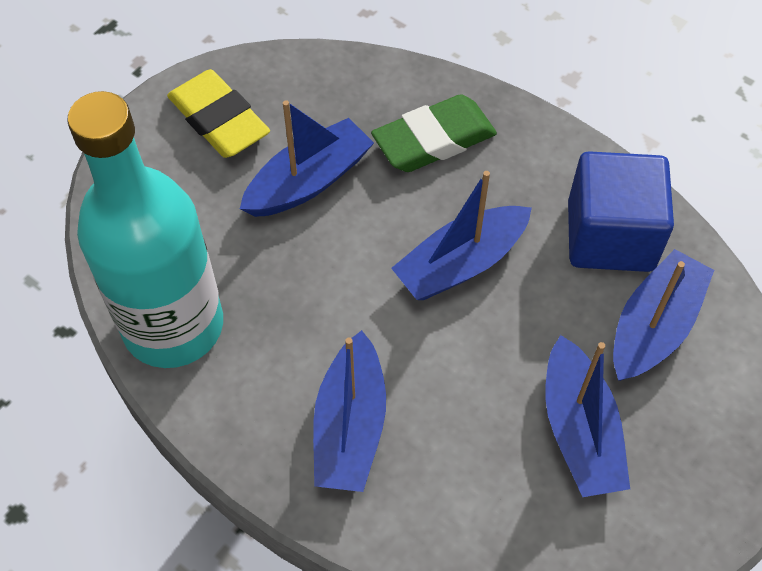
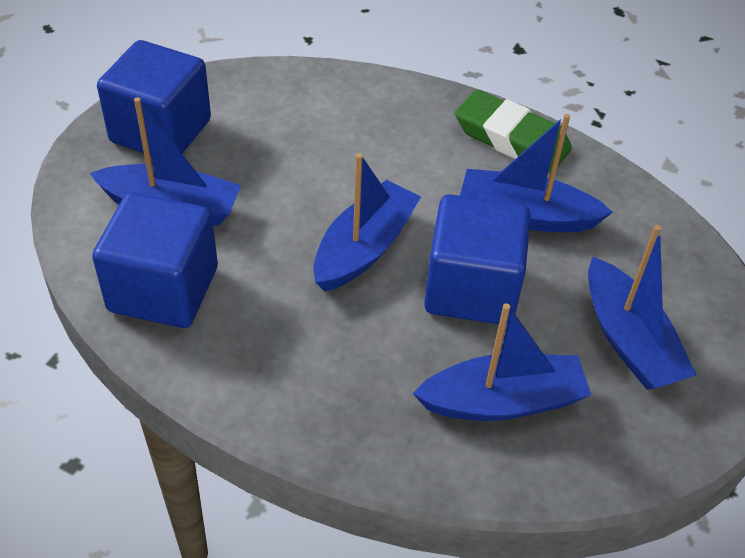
blue cube: [568,151,674,272] = 1 -> [92,192,218,328] [97,40,211,156] [424,194,531,325] = 3
turquoise bottle: [67,91,223,368] = 1 -> none = 0
yellow eraser: [167,69,270,158] = 1 -> none = 0

